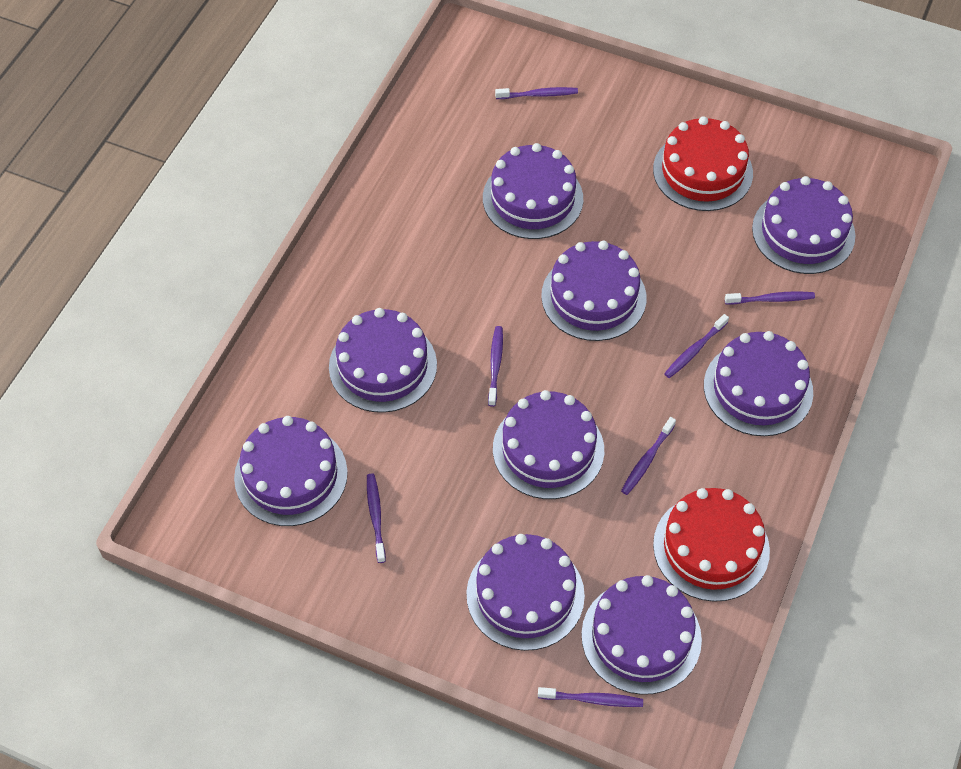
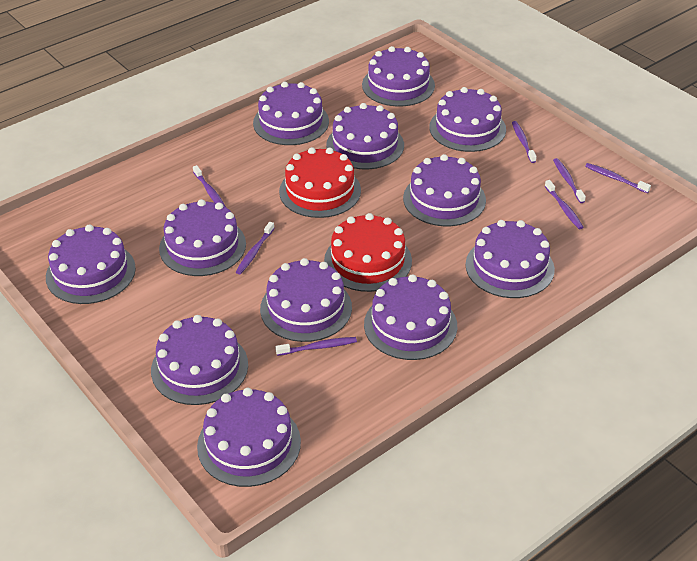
purple cake: [234,416,348,526] [329,308,437,413] [466,534,585,651] [483,143,583,239] [493,390,604,499] [541,241,646,341] [581,575,702,695] [704,331,813,436] [752,176,855,274] = 9 -> [46,224,136,304] [151,315,248,405] [159,199,246,276] [197,388,301,487] [253,82,329,145] [260,258,352,342] [326,103,404,169] [362,46,435,107] [364,274,457,360] [403,154,486,226] [429,87,506,152] [465,220,555,298] = 12

